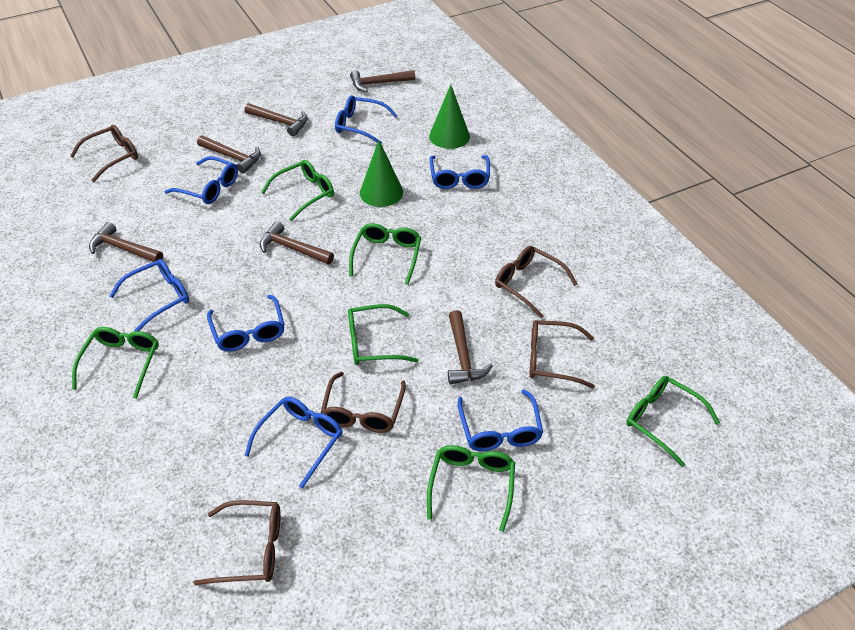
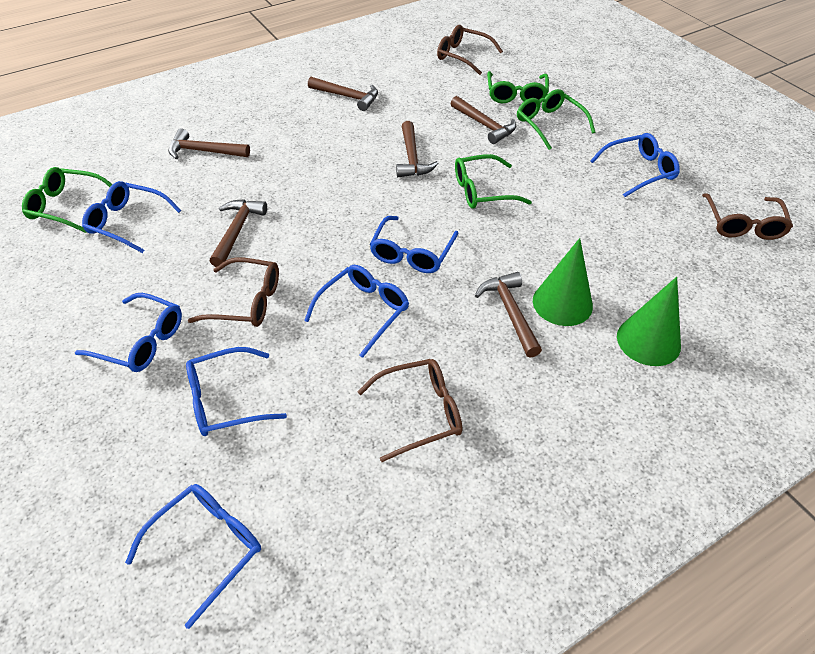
brown glasses: [70,125,138,182] [194,500,281,585] [321,372,406,433] [495,246,577,318] [530,320,595,389] = 5 -> [188,258,279,327] [358,359,462,462] [437,25,503,75] [702,193,793,240] = 4
green glasses: [72,327,159,399] [261,160,334,221] [348,304,418,365] [349,223,421,285] [427,445,515,532] [626,376,720,467] = 6 -> [22,167,112,233] [455,154,532,209] [487,71,549,103] [517,89,595,150] = 4

